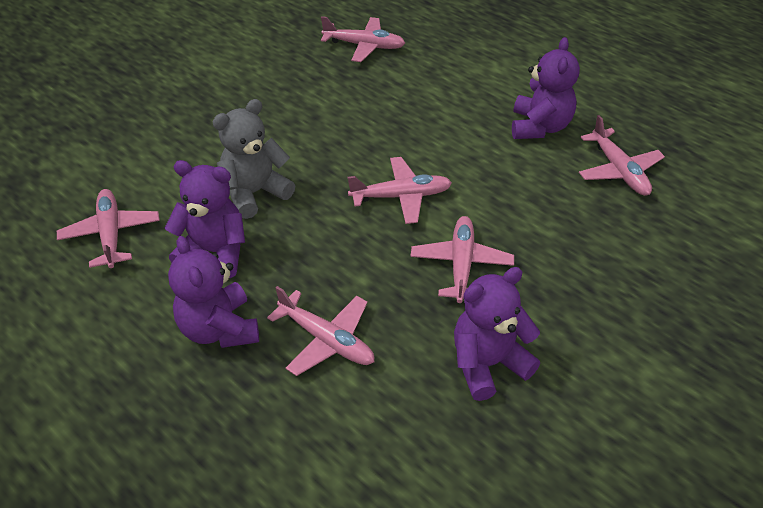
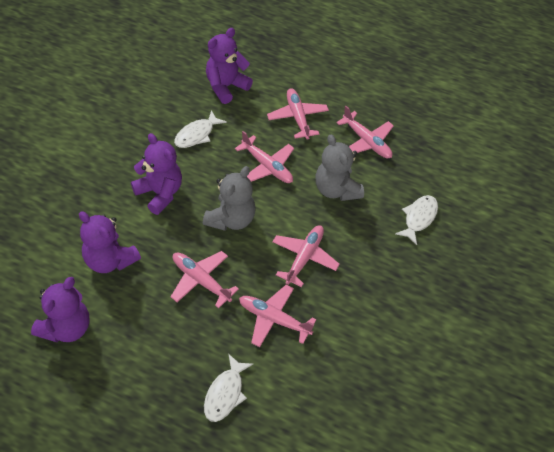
grey teddy bear: [213,99,295,219] = 1 -> [203,166,256,231] [315,134,364,201] = 2
white fish: none = 0 -> [174,110,227,148] [204,354,253,422] [395,195,438,245] = 3

